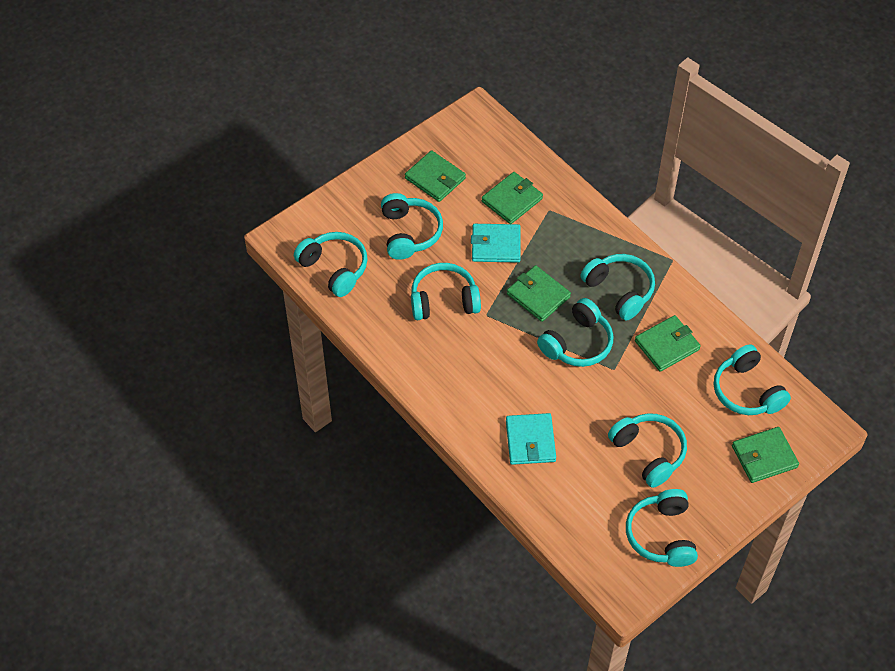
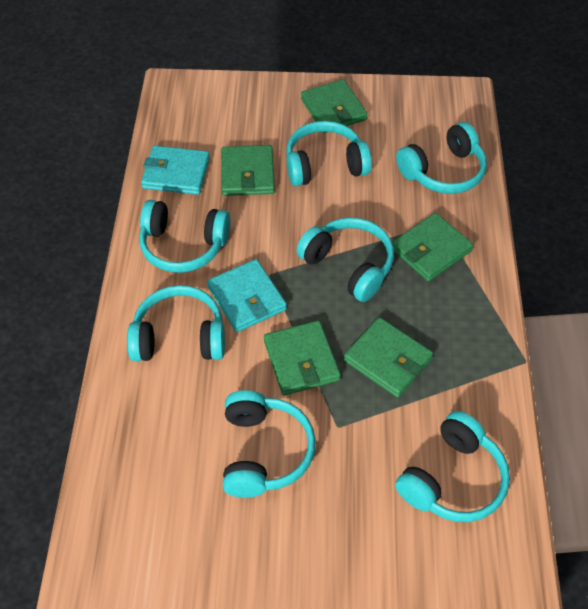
turquoise headphones: [294,232,368,297] [381,193,443,260] [411,263,481,320] [537,298,613,367] [580,254,655,321] [608,413,687,488] [626,489,698,567] [714,344,791,415] = 8 -> [127,285,225,362] [139,200,231,273] [223,390,316,498] [286,121,372,186] [296,217,394,302] [395,411,510,522] [396,122,487,194] = 7

